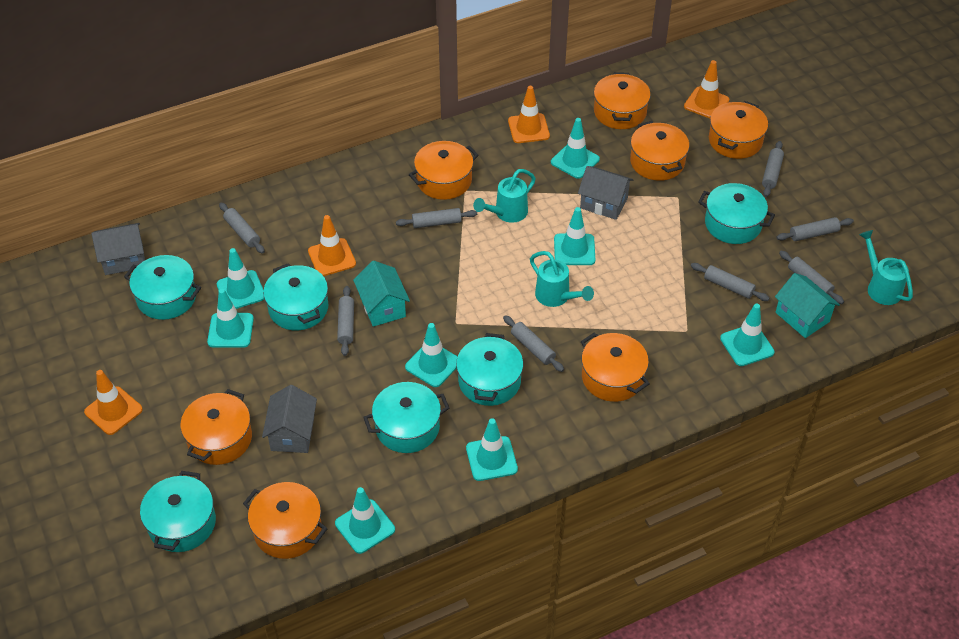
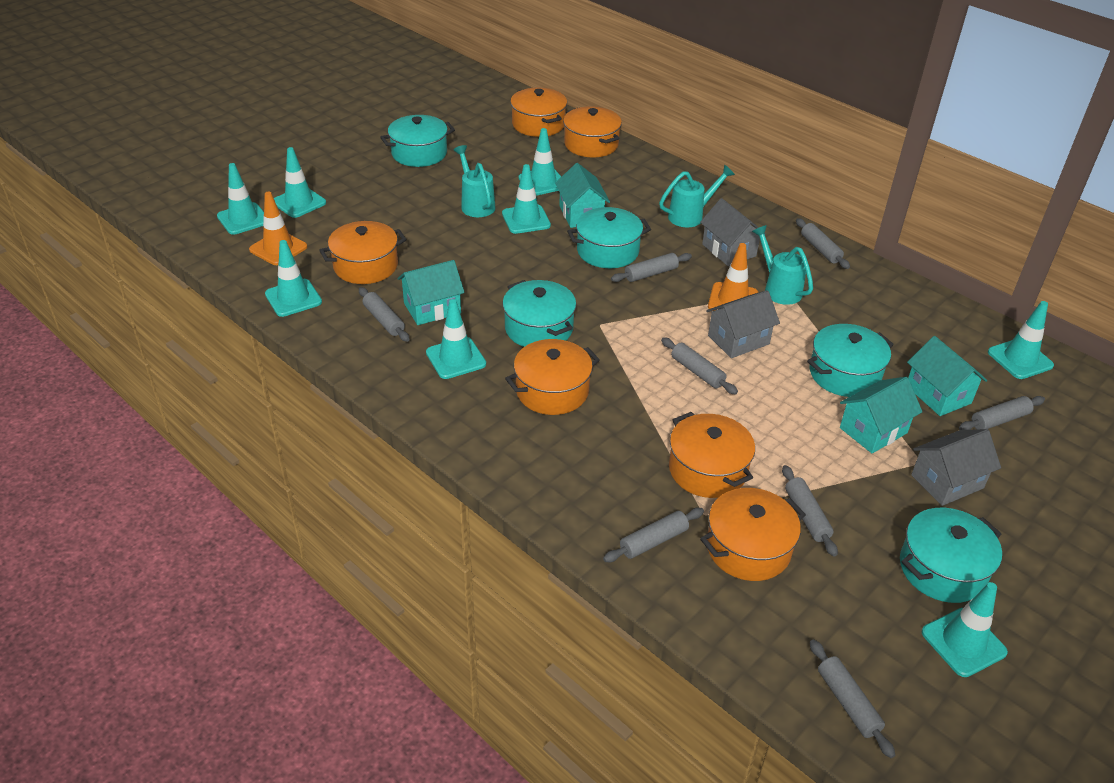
orange pot: [180,389,252,465] [243,482,327,559] [409,141,479,200] [581,333,650,402] [594,72,651,129] [630,121,689,181] [709,101,768,159] = 7 -> [319,221,407,284] [505,339,600,415] [510,88,567,137] [563,106,622,157] [669,412,755,498] [700,488,806,581] = 6
orange traffic cone: [84,370,143,435] [308,215,356,276] [508,86,550,143] [684,60,729,118] = 4 -> [249,192,307,265] [708,243,758,311] = 2
turquoise house: [353,260,410,327] [775,273,840,338] = 2 -> [397,260,465,325] [555,163,610,228] [840,377,922,454] [907,336,987,416] = 4
turquoise pot: [124,255,201,320] [140,471,216,552] [263,263,328,330] [363,382,450,453] [456,333,523,406] [698,183,775,244] = 6 -> [380,115,455,167] [502,280,576,347] [567,207,651,268] [807,324,894,397] [900,508,1002,603] = 5

